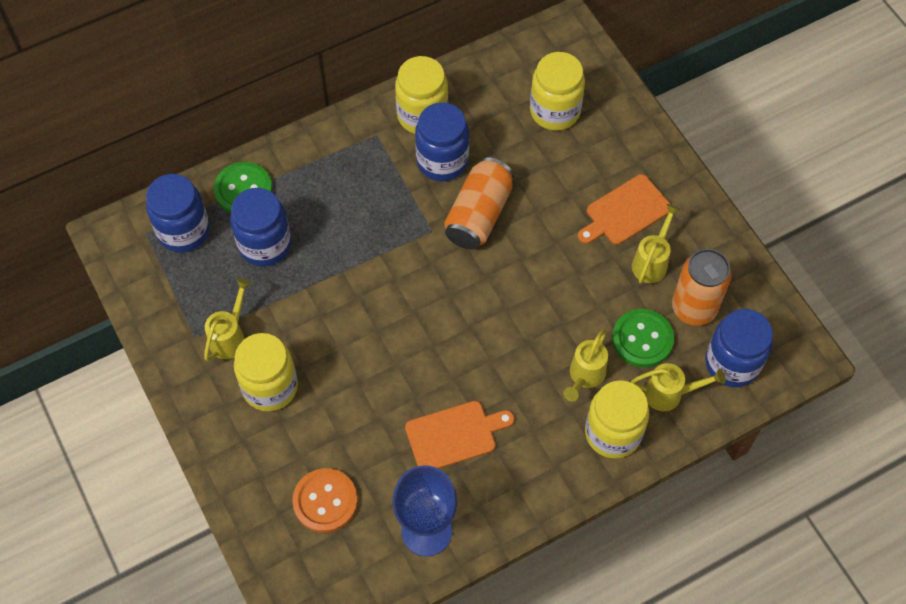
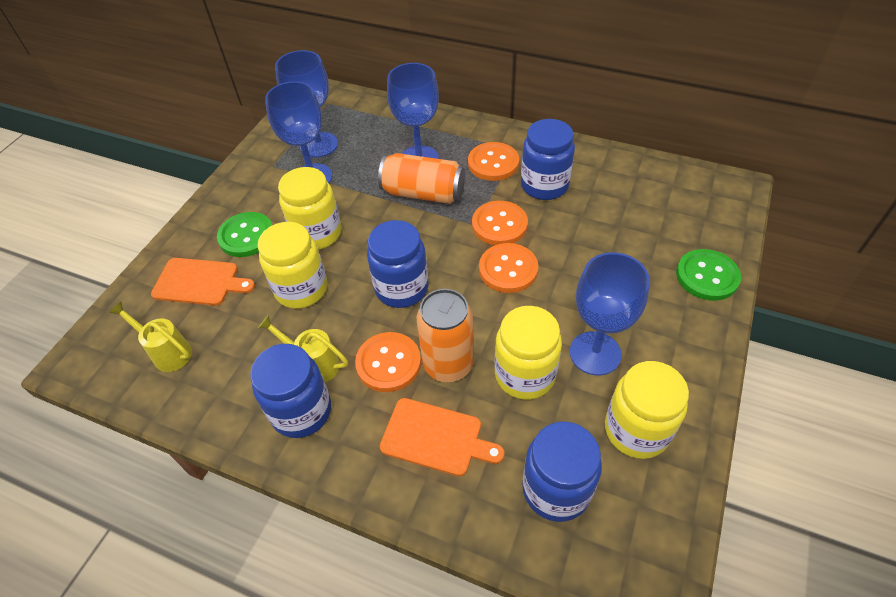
blue goblet: [393,465,457,556] = 1 -> [265,81,332,183] [275,50,338,158] [387,63,439,159] [570,252,650,375] = 4
orange button: [292,468,358,533] = 1 -> [355,332,421,392] [468,142,519,181] [472,201,528,245] [479,243,538,293] = 4
yellow watering can: [204,278,251,362] [563,329,608,402] [631,363,726,411] [632,204,681,284] = 4 -> [109,301,192,372] [258,315,348,382] = 2

